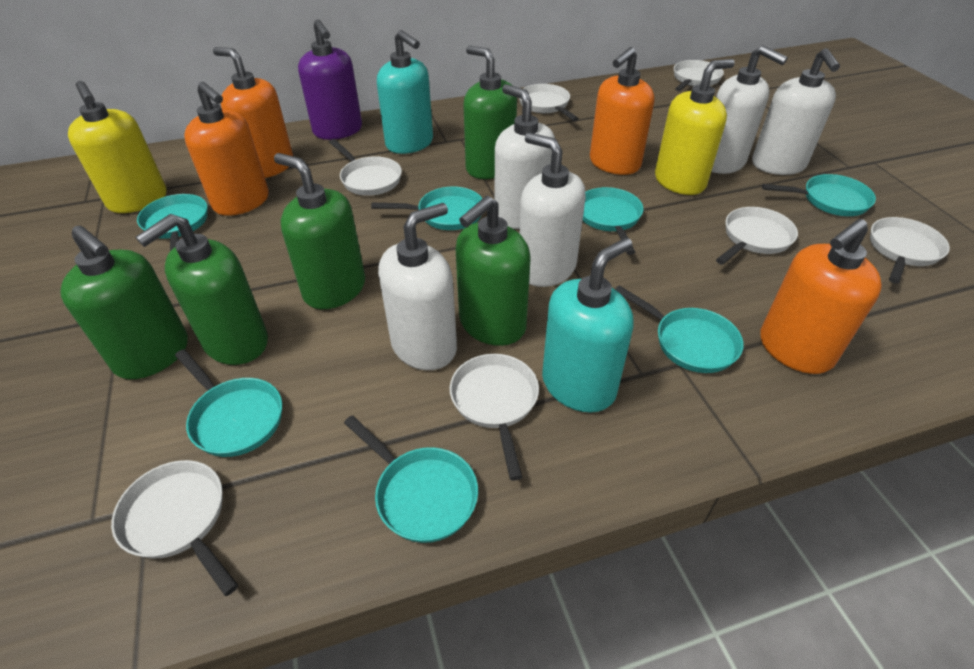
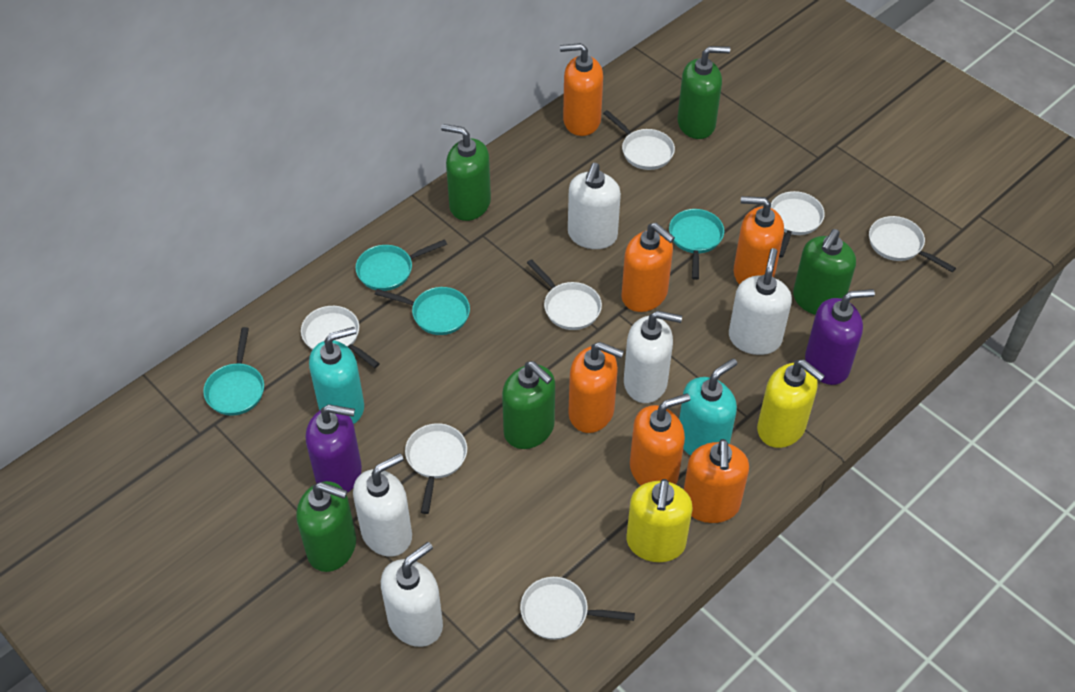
orange soap dispenser: [184,82,269,216] [213,47,293,178] [590,47,654,175] [760,219,882,374] = 4 -> [560,43,603,136] [568,342,624,433] [621,223,675,312] [630,393,690,485] [684,439,749,523] [734,196,784,284] = 6
purple soap dispenser: [298,19,362,140] = 1 -> [306,404,362,493] [805,289,875,385] = 2
turquoise pan: [137,194,208,251] [175,349,282,457] [344,415,478,543] [371,187,482,230] [583,187,643,255] [615,285,744,373] [762,174,876,216] = 7 -> [203,327,264,416] [355,239,447,291] [375,287,470,335] [669,209,724,280] = 4

